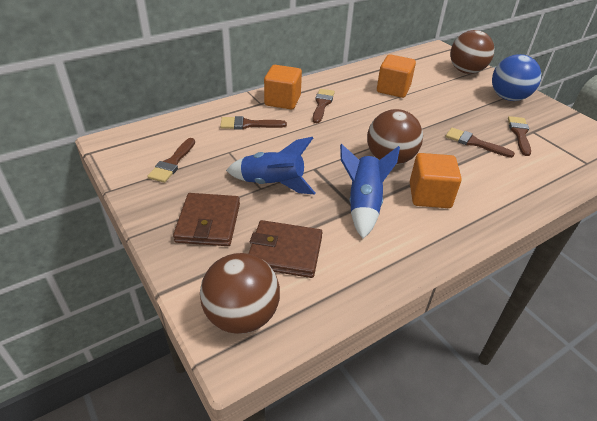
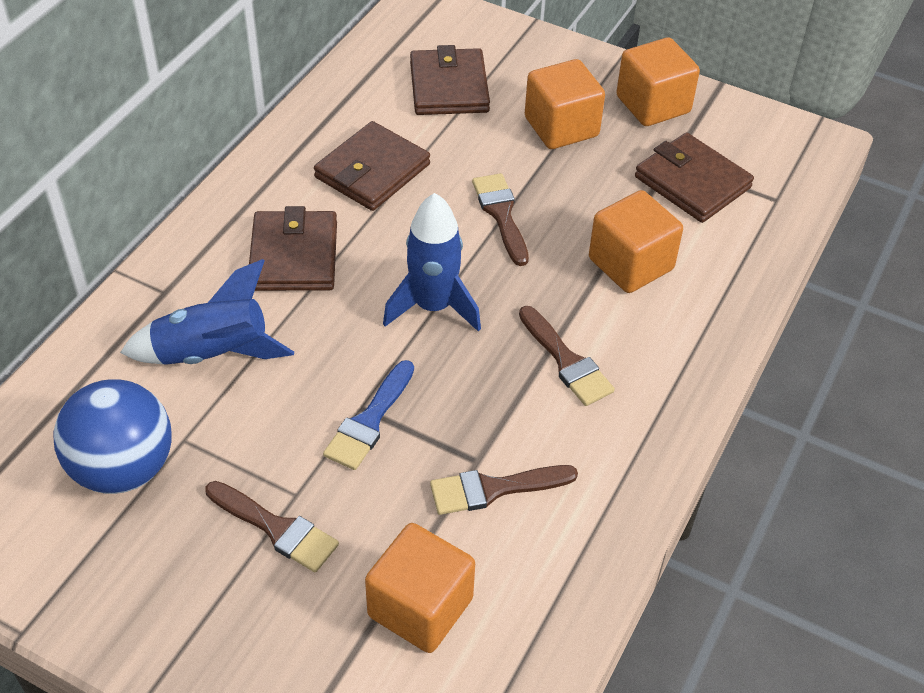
blue brush: none = 0 -> [323,360,414,470] = 1
brown ball: [200,253,280,334] [367,109,423,165] [450,30,495,74] = 3 -> none = 0
brown brush: [147,138,195,183] [220,116,287,130] [312,89,335,123] [446,128,515,158] [508,116,531,156] = 5 -> [205,481,339,572] [430,465,578,515] [472,173,529,266] [519,306,615,406] = 4
brown wallet: [173,193,240,246] [248,220,323,278] = 2 -> [249,206,337,291] [314,121,430,211] [410,45,490,115] [635,132,754,223] = 4
orange cube: [264,65,302,109] [377,54,416,98] [410,153,462,208] = 3 -> [365,523,475,653] [525,59,605,149] [589,190,683,293] [616,37,700,126] = 4

